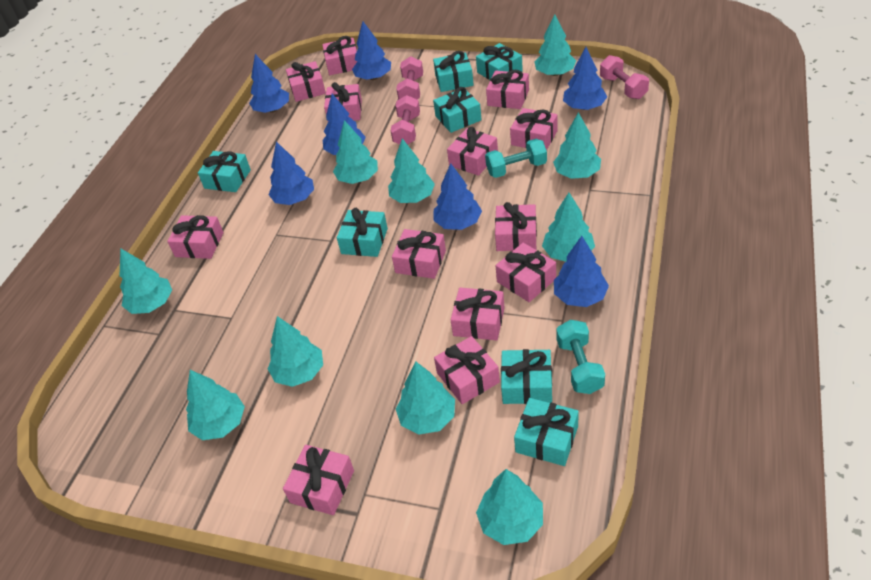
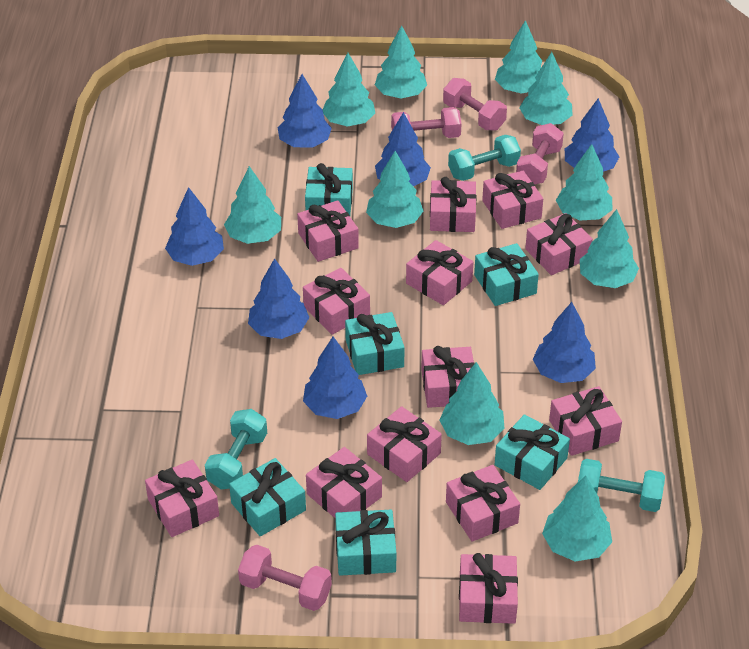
pink dumbbell: [391,95,420,145] [396,56,423,100] [600,55,649,99] = 3 -> [238,545,332,611] [391,107,461,138] [443,78,507,131] [516,123,564,184] = 4
turquoise dumbbell: [485,139,547,178] [556,320,605,394] = 2 -> [205,409,267,489] [448,135,521,181] [578,459,665,512] = 3
turquoise gift: [198,151,251,192] [337,208,388,257] [433,51,474,92] [433,87,482,133] [476,43,523,80] [501,349,552,404] [514,398,579,466] = 7 -> [229,458,306,536] [305,163,353,215] [335,510,396,576] [345,312,405,375] [474,243,539,306] [495,414,570,490] = 6

